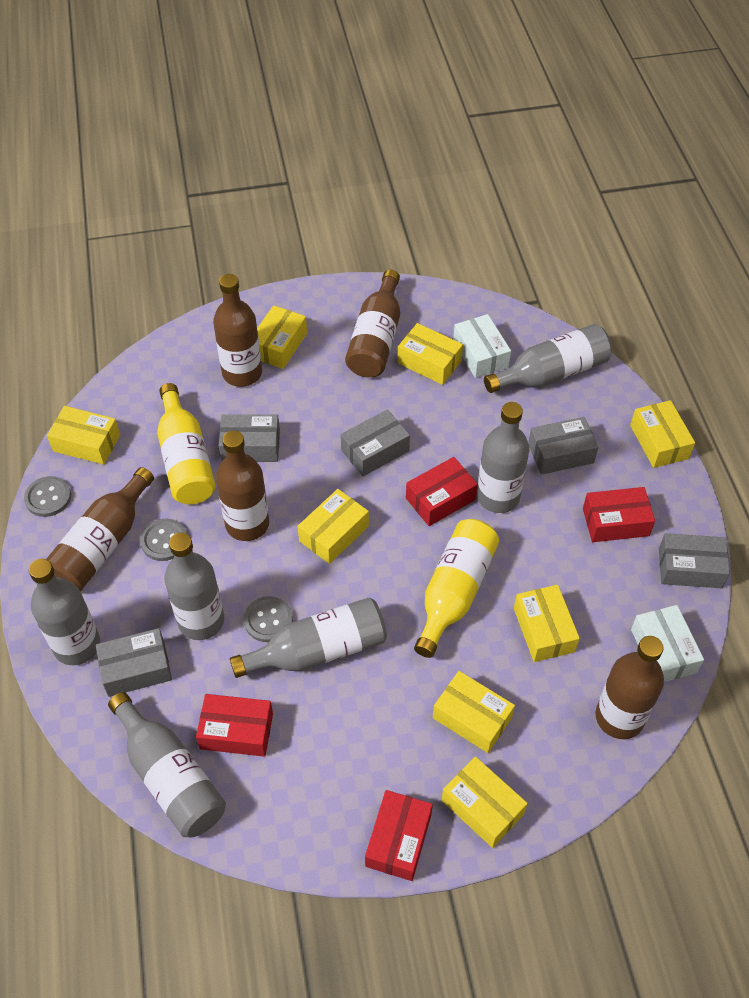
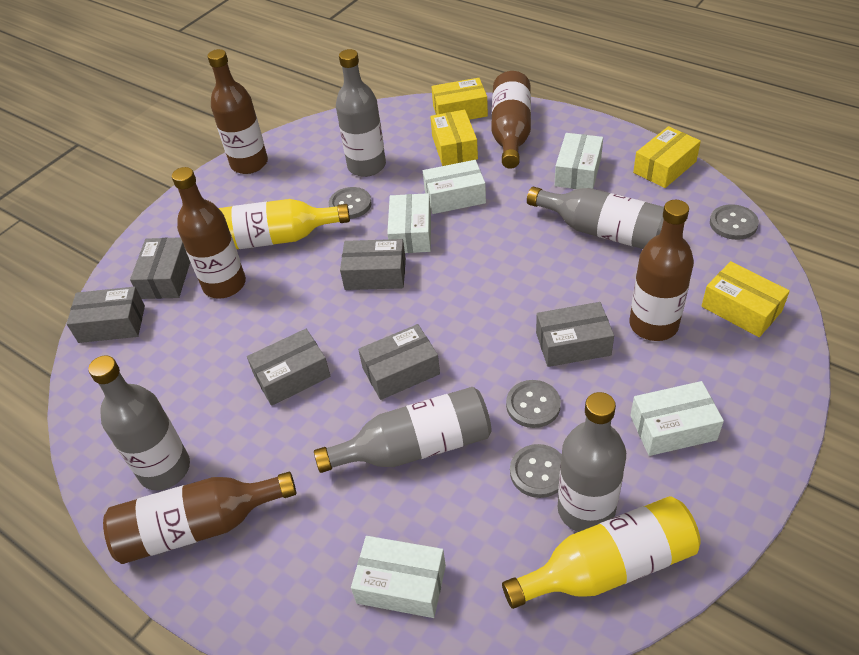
grey bottle: [29,559,100,665] [108,692,226,837] [164,533,224,640] [230,598,387,678] [477,402,529,513] [484,324,612,393] = 6 -> [88,355,190,490] [314,387,492,473] [336,49,386,177] [527,187,664,249] [558,392,626,532] = 5
grey box: [96,628,172,697] [219,414,280,462] [341,409,410,476] [528,417,598,475] [659,533,730,588] = 5 -> [67,287,145,343] [130,237,190,299] [247,329,331,406] [340,239,406,290] [358,324,440,400] [536,302,614,367] = 6
grey button: [24,476,71,517] [140,519,187,561] [244,596,293,642] = 3 -> [329,187,372,219] [506,380,561,428] [510,444,562,498] [710,204,759,240] = 4
red box: [196,694,273,757] [365,790,433,881] [406,457,478,526] [583,487,655,542] = 4 -> none = 0
white box: [453,314,511,378] [631,605,704,682] = 2 -> [351,536,446,618] [387,193,431,253] [423,160,486,214] [555,133,603,189] [630,381,724,456] = 5
yellow box: [47,406,120,465] [257,305,307,369] [298,489,369,564] [397,323,463,385] [433,671,515,753] [442,756,528,848] [514,585,580,662] [630,400,695,468] = 8 -> [430,110,478,166] [431,78,488,120] [633,126,701,188] [701,261,790,337] = 4

